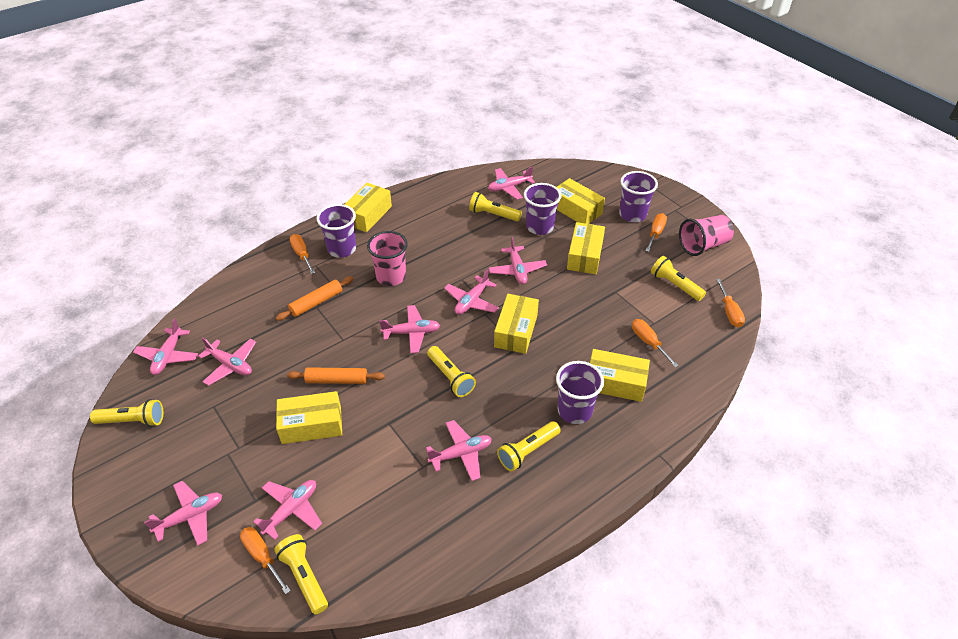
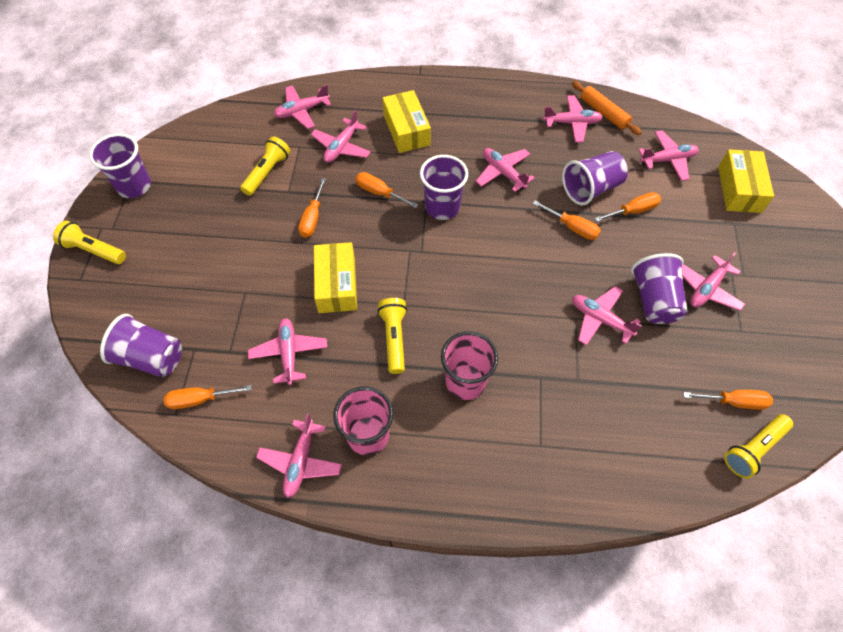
orange rolling pin: [276,276,353,321] [287,367,385,384] = 2 -> [572,81,642,135] = 1
orange screwdriver: [240,527,291,594] [290,234,315,274] [632,319,679,368] [645,213,667,252] [716,279,745,328] = 5 -> [163,385,252,409] [298,178,326,237] [355,172,418,208] [532,201,601,240] [595,192,661,222] [683,390,773,410] = 6
purple cup: [316,204,356,258] [524,183,561,235] [556,361,604,424] [619,171,658,222] = 4 -> [89,134,151,198] [100,314,182,377] [420,155,468,220] [562,151,628,205] [631,253,688,324] = 5
yellow box: [276,391,342,444] [344,183,392,232] [494,294,539,354] [557,178,605,224] [567,222,605,274] [590,349,650,402] = 6 -> [314,242,357,313] [382,90,431,153] [718,149,774,213] = 3
yellow flashlight: [90,399,163,427] [274,534,328,614] [427,346,476,397] [469,192,522,222] [497,421,560,472] [651,256,706,301] = 6 -> [53,221,126,264] [240,136,291,196] [377,298,407,374] [724,414,793,479] = 4

